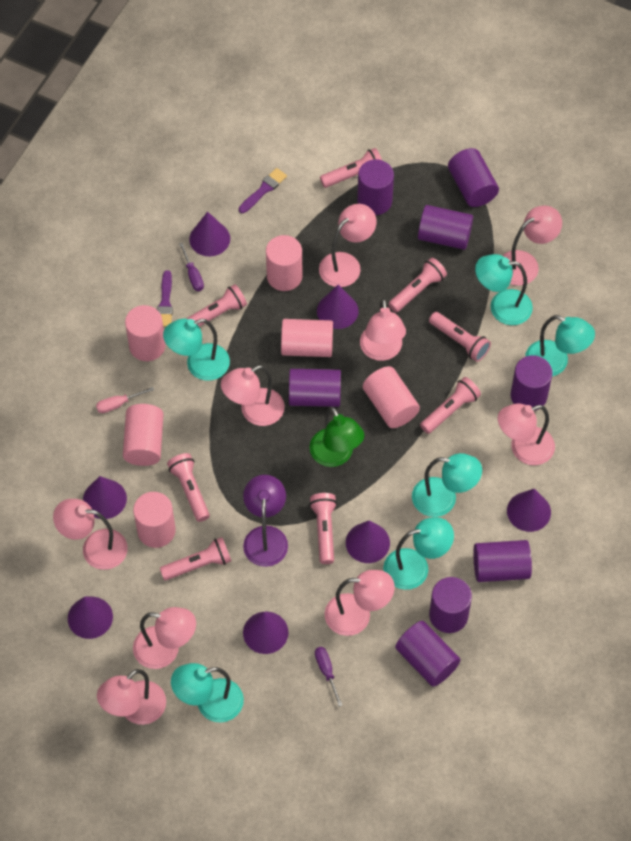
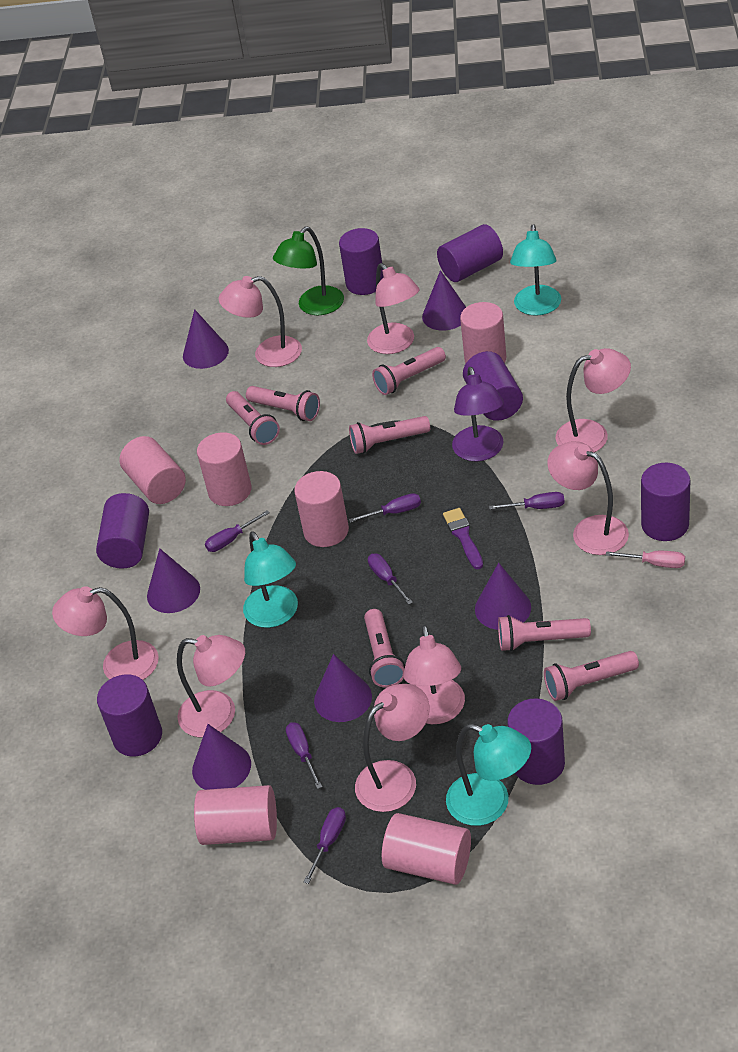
pink flashlight: [160,537,231,580] [167,453,210,522] [186,284,247,327] [309,493,337,564] [320,148,382,188] [388,258,447,312] [420,377,481,434] [429,312,491,362] = 8 -> [226,391,280,445] [246,386,320,421] [349,416,430,454] [364,609,405,688] [372,347,446,395] [498,615,591,651] [544,651,639,701] = 7
pink lamp: [53,499,128,570] [97,669,166,725] [133,607,196,669] [221,365,285,426] [319,204,377,287] [325,570,395,636] [360,299,406,361] [498,403,555,465] [502,206,562,286] = 9 -> [52,586,159,680] [177,635,245,737] [219,276,302,367] [355,684,429,812] [367,263,420,354] [403,625,465,724] [547,441,629,555] [556,348,631,452] = 8
purple brush: [157,270,173,327] [239,168,287,213] = 2 -> [443,508,483,569] = 1
purple cone: [68,597,113,639] [83,476,127,519] [189,212,230,256] [243,612,288,654] [317,285,359,329] [346,520,390,563] [507,489,551,532] = 7 -> [147,548,200,613] [183,309,229,369] [192,724,251,790] [314,654,372,722] [422,270,466,330] [475,563,531,630] = 6
purple cylinder: [289,369,341,407] [357,159,394,215] [395,621,460,687] [418,205,473,250] [429,577,472,633] [448,148,499,207] [473,540,532,582] [511,356,553,411] = 8 -> [96,493,149,569] [97,674,162,756] [339,228,384,295] [437,224,503,282] [463,351,523,421] [507,699,565,785] [641,463,690,541] = 7
purple screwdriver: [179,243,204,291] [315,647,343,707] = 2 -> [205,510,270,552] [286,723,322,789] [304,807,346,884] [349,493,421,523] [368,554,413,605] [489,492,565,510] = 6
turquoise lamp: [163,319,230,381] [171,663,244,722] [383,517,454,590] [412,453,482,517] [475,254,533,325] [525,315,595,376] = 6 -> [243,531,298,628] [446,724,531,826] [510,224,561,316] = 3

